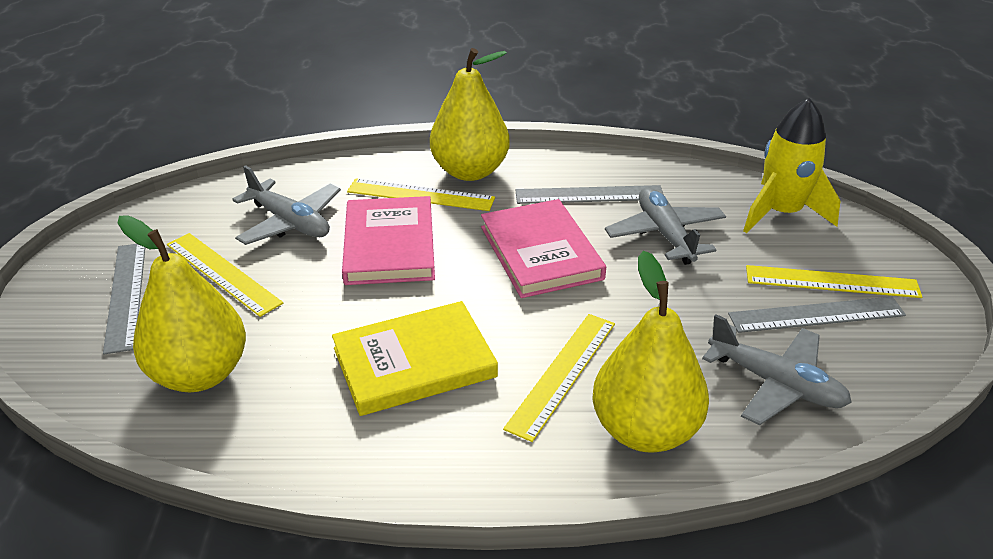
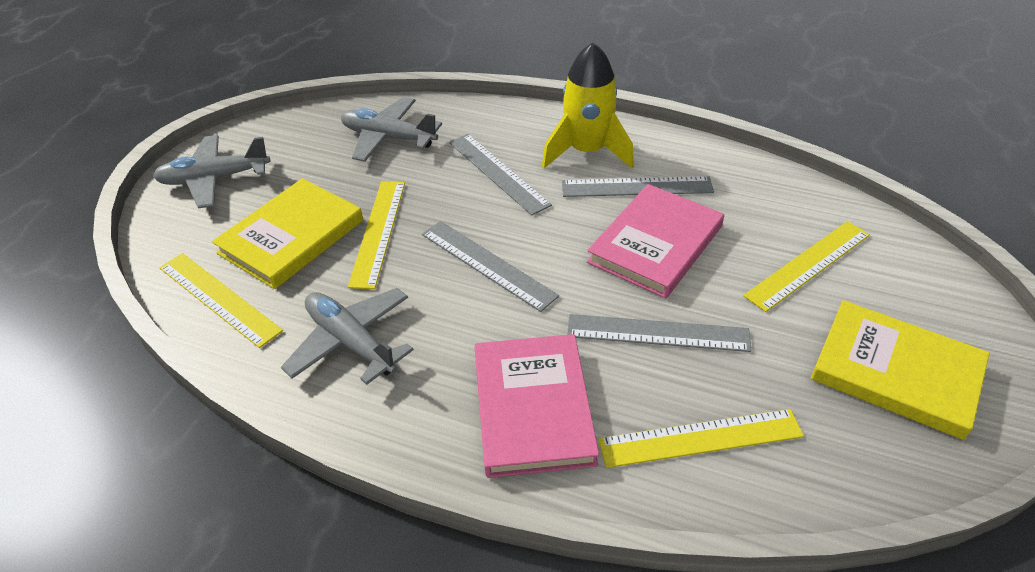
grey ruler: [103,244,145,354] [516,185,664,204] [728,297,906,333] = 3 -> [422,221,559,312] [449,134,552,215] [562,176,714,197] [567,314,751,352] = 4
yellow book: [332,301,498,416] = 1 -> [212,178,363,289] [811,300,990,440] = 2
yellow pear: [117,215,246,392] [430,48,510,181] [592,251,709,452] = 3 -> none = 0

